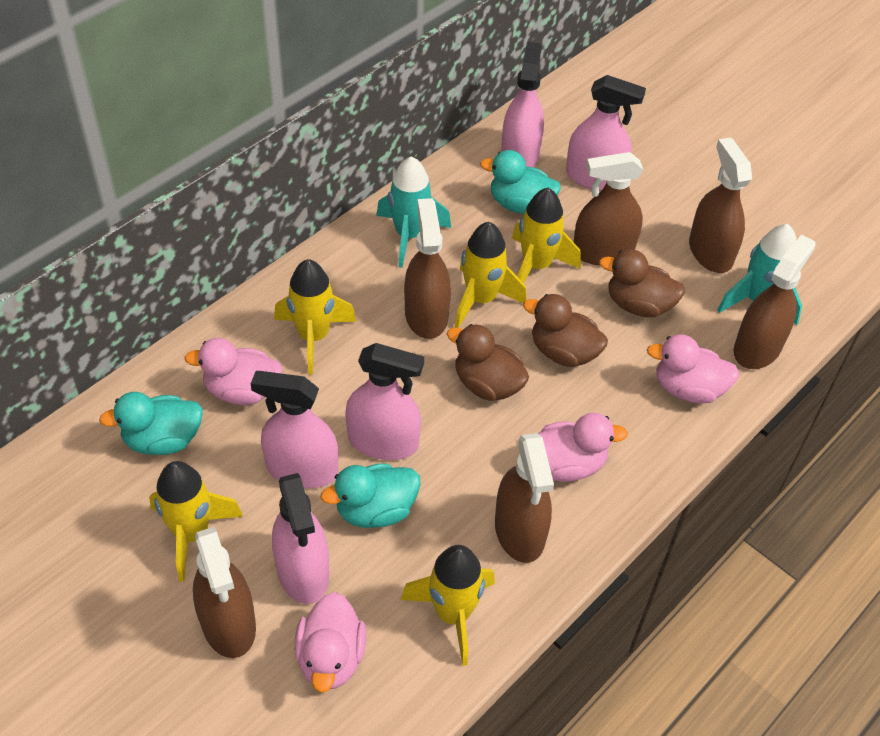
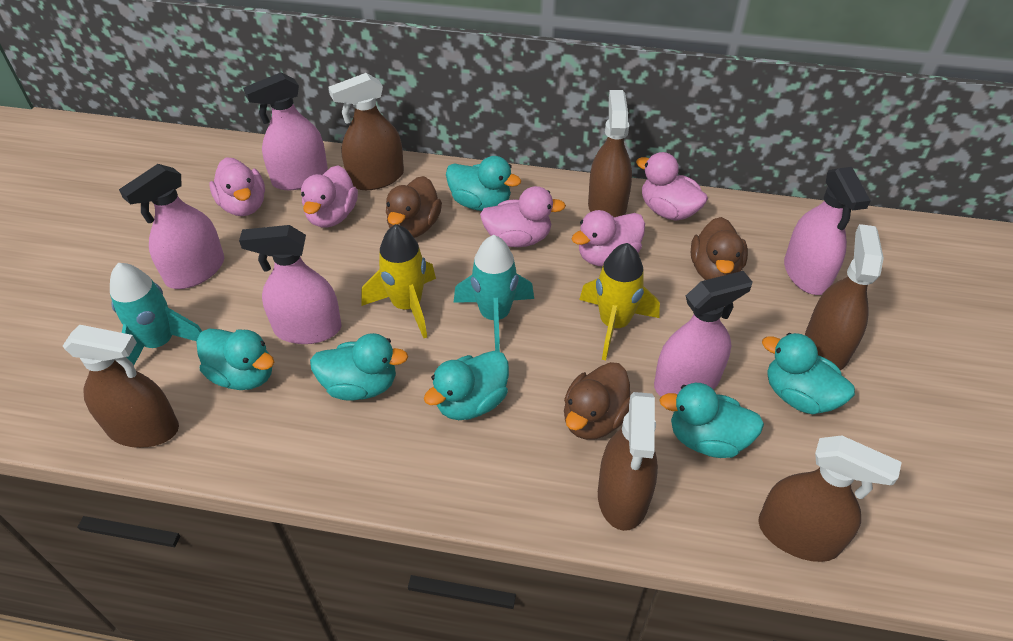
pink duck: [184,338,283,405] [294,592,366,693] [538,413,628,482] [647,334,739,404] = 4 -> [210,157,265,216] [301,165,358,227] [480,186,566,247] [571,210,645,266] [636,152,708,221] = 5
turquoise duck: [99,392,203,455] [321,463,421,528] [480,150,561,214] = 3 -> [196,329,274,390] [310,333,408,401] [424,351,509,420] [446,156,521,211] [659,383,764,458] [762,333,855,414] = 6
yellow rocket: [149,461,243,582] [274,259,357,375] [401,545,495,666] [455,222,527,328] [512,188,581,283] = 5 -> [361,224,436,338] [579,243,660,360] = 2

